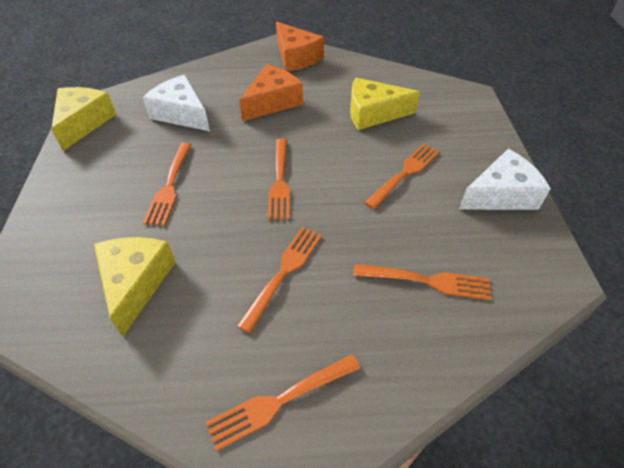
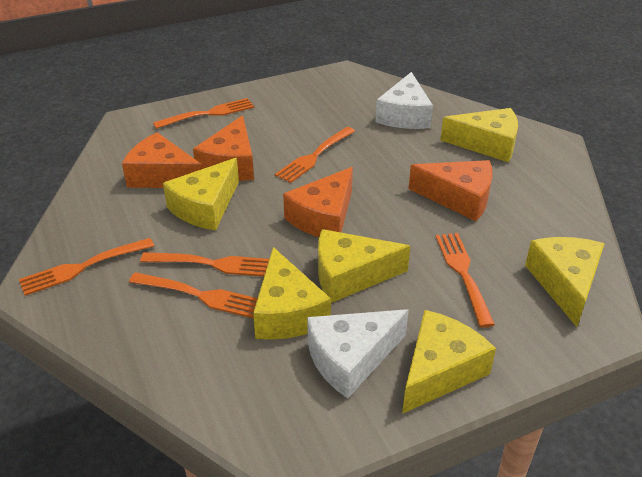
orange cheese: [239,64,303,121] [276,22,324,71] = 2 -> [122,132,202,188] [193,115,254,181] [283,167,353,237] [409,160,492,221] = 4
yellow cheese: [51,87,117,151] [94,237,176,337] [350,78,420,130] = 3 -> [163,158,239,230] [253,247,331,340] [318,229,410,303] [402,310,496,414] [440,108,518,162] [525,237,605,327] = 6

